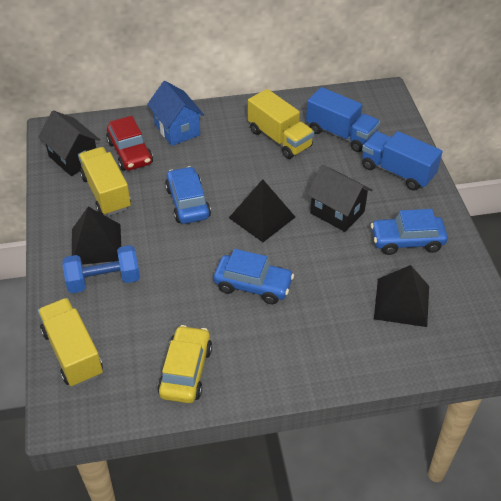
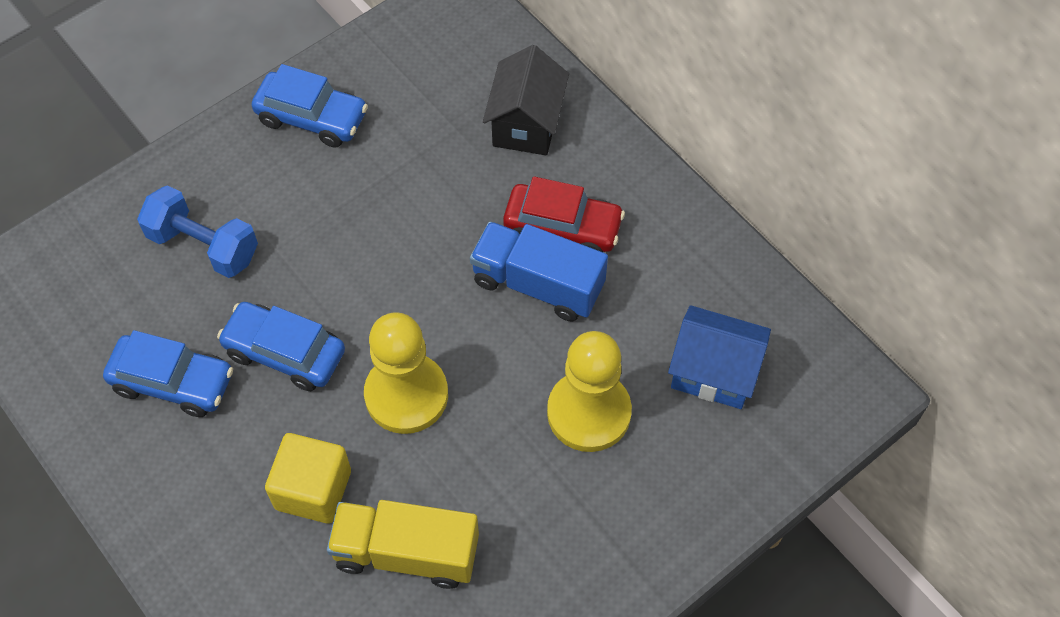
black house: [38,110,100,176] [307,165,373,232] = 2 -> [483,45,569,155] = 1
black pyramid: [72,207,121,265] [229,179,295,242] [374,265,429,327] = 3 -> none = 0
blue truck: [306,87,380,152] [362,131,443,191] = 2 -> [470,222,608,322] = 1
yellow car: [158,325,212,403] = 1 -> none = 0
yellow cube: none = 0 -> [265,433,351,524] = 1
yellow pawn: none = 0 -> [364,312,448,434] [547,331,632,452] = 2
yellow truck: [38,298,103,387] [78,147,131,216] [248,89,314,159] = 3 -> [327,500,479,589] = 1

